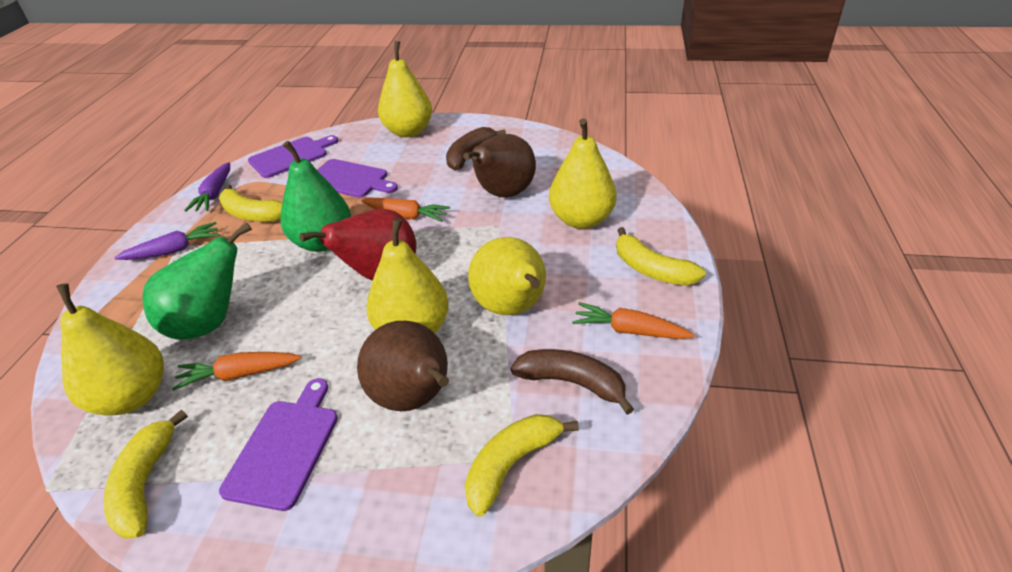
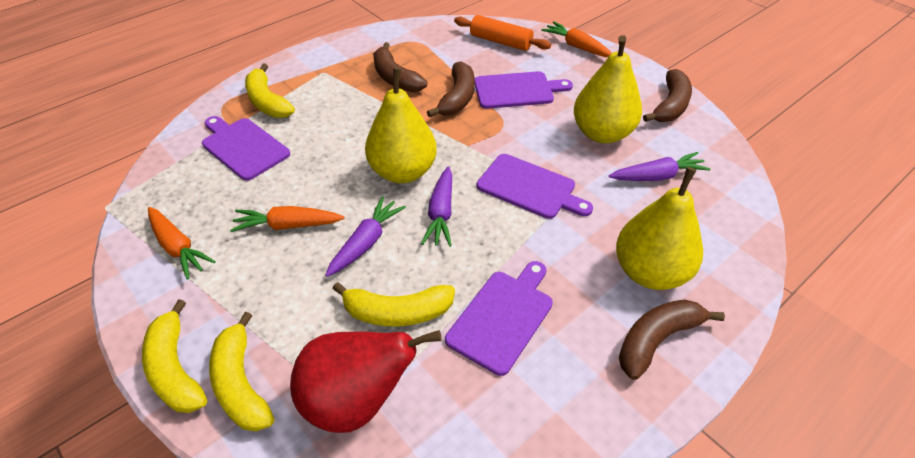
brown banana: [446,127,506,170] [511,349,634,415] = 2 -> [373,42,427,92] [427,61,475,117] [619,299,725,380] [643,69,692,122] = 4
brown pear: [357,321,449,411] [463,134,536,198] = 2 -> none = 0
green pear: [143,223,252,340] [281,141,351,252] = 2 -> none = 0
orange rolling pin: none = 0 -> [454,15,551,51] = 1
purple carrot: [114,222,220,260] [184,162,230,212] = 2 -> [325,196,406,277] [421,166,452,246] [609,152,710,181] = 3
purple cutting board: [219,378,338,511] [248,135,338,178] [317,159,398,198] = 3 -> [202,116,290,181] [445,261,553,376] [475,71,573,109] [477,154,593,219] = 4
yellow pear: [56,283,164,416] [366,218,449,333] [378,41,432,137] [468,237,546,315] [549,118,617,229] = 5 -> [365,68,437,183] [574,35,642,143] [616,167,703,290] = 3

